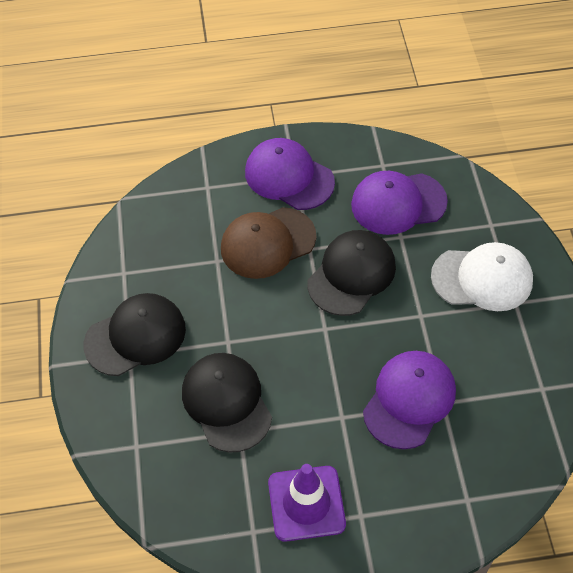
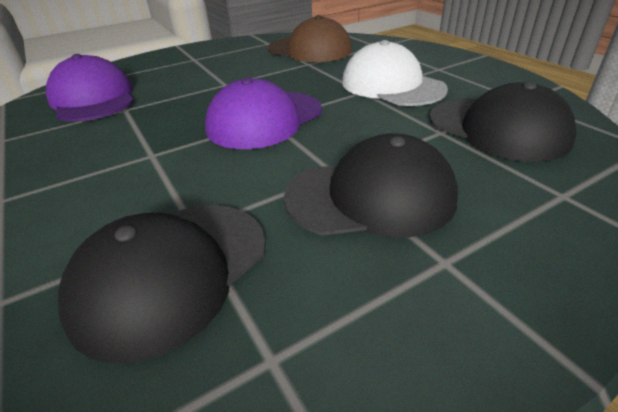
purple cap: [245,138,335,210] [351,171,448,235] [363,351,456,449] = 3 -> [46,54,134,122] [205,78,322,149] = 2
purple traffic cone: [268,464,346,542] = 1 -> none = 0

